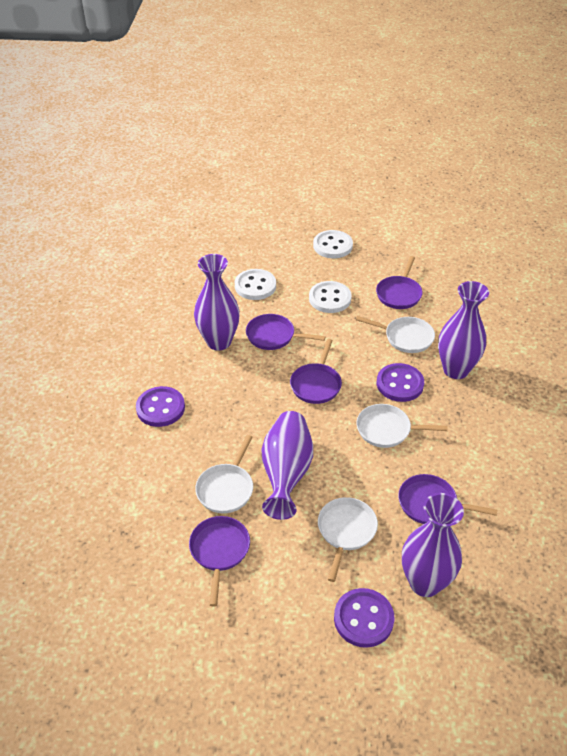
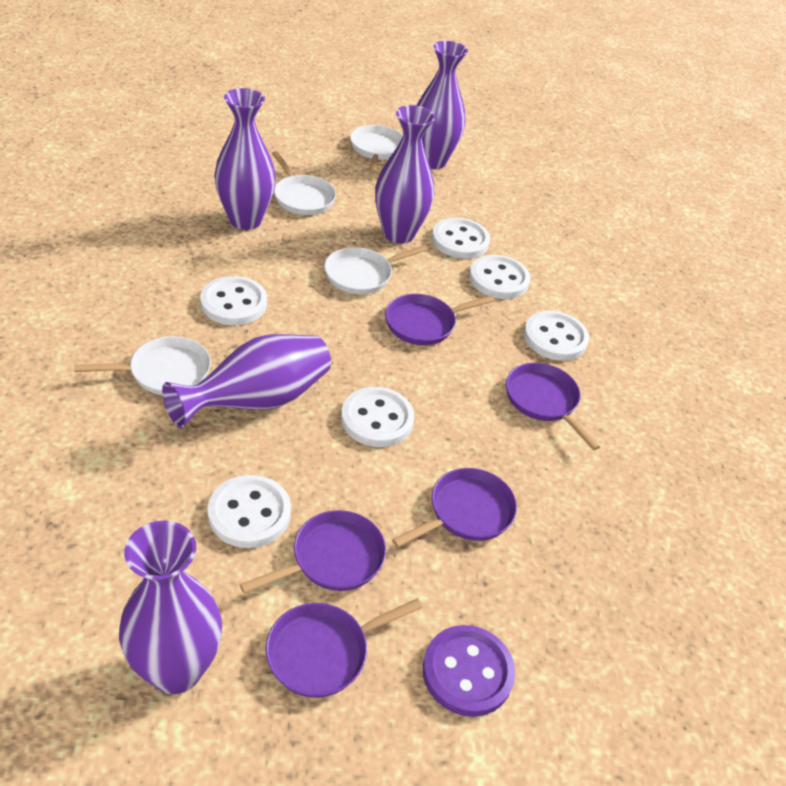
purple button: [136,386,185,427] [334,588,394,648] [377,363,424,402] = 3 -> [423,625,515,717] = 1
purple vase: [194,254,240,350] [262,411,313,520] [402,493,464,597] [438,281,489,379] = 4 -> [119,521,222,694] [162,334,331,428] [214,88,276,230] [375,105,435,244] [416,41,468,169] = 5
white button: [235,269,276,300] [309,281,352,313] [313,230,353,258] = 3 -> [200,276,267,325] [208,475,291,548] [341,387,415,447] [432,218,490,259] [469,255,530,299] [524,311,589,361] = 6

